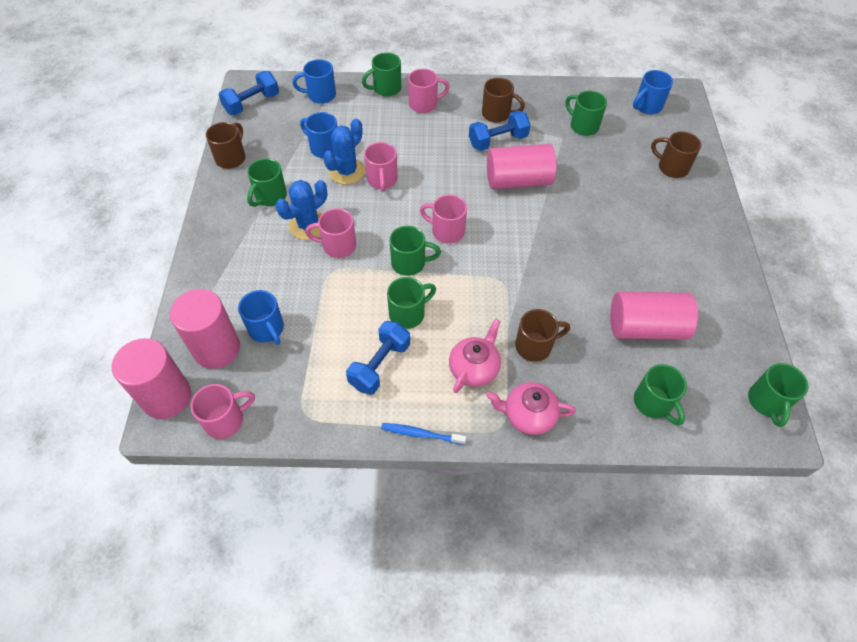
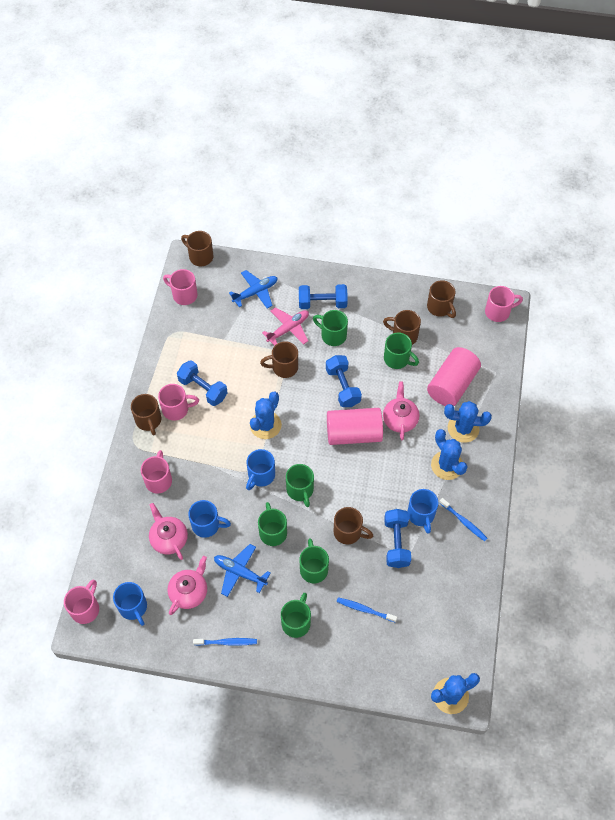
blue cactus: [276,180,327,240] [323,118,365,185] = 2 -> [250,392,282,439] [431,429,468,480] [431,673,480,714] [444,401,492,443] = 4
blue dumbbell: [219,71,279,115] [346,321,410,395] [469,110,530,151] = 3 -> [177,360,228,406] [299,284,348,309] [326,355,362,407] [384,509,411,568] = 4
blue plane: none = 0 -> [214,544,271,597] [229,270,277,309] = 2
blue toothbrush: [381,423,466,445] = 1 -> [193,638,257,646] [337,597,397,622] [439,498,487,541] = 3
brown mug: [206,122,245,169] [482,78,525,122] [515,309,570,362] [651,131,701,178] = 4 -> [131,394,161,435] [181,231,213,266] [260,341,298,378] [334,507,373,544] [383,310,421,345] [427,280,456,318] = 6
green mug: [247,158,287,207] [362,52,401,97] [387,277,436,329] [389,226,441,276] [566,91,607,136] [634,364,687,426] [748,363,808,427] = 7 -> [258,502,287,546] [281,593,311,638] [286,464,314,507] [299,538,329,583] [313,310,348,346] [384,333,419,369] = 6
pink cylinder: [112,338,191,419] [170,289,240,369] [487,144,557,189] [610,291,698,340] = 4 -> [327,408,383,445] [427,347,481,406] = 2
pink plane: none = 0 -> [262,307,309,346] = 1
pink teapot: [449,319,501,393] [486,382,576,435] = 2 -> [149,503,188,560] [168,556,207,615] [383,381,419,441] = 3

